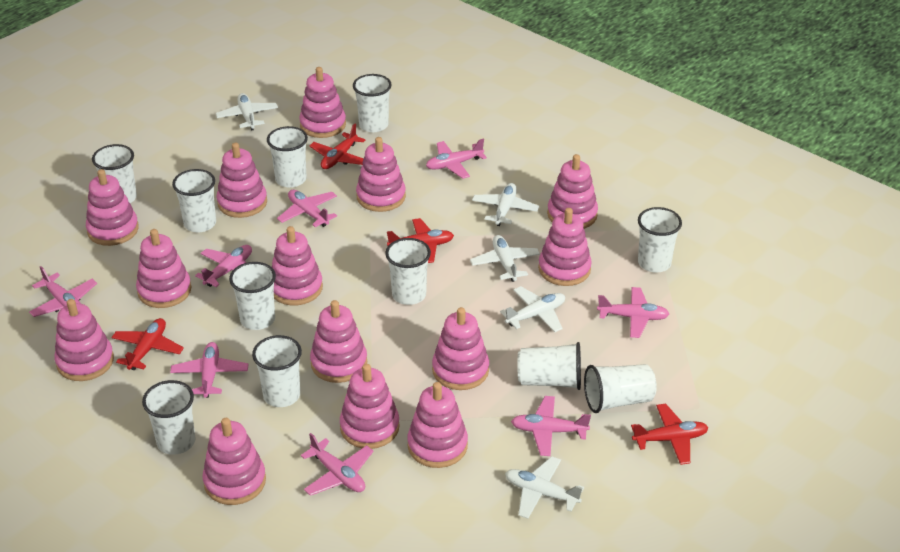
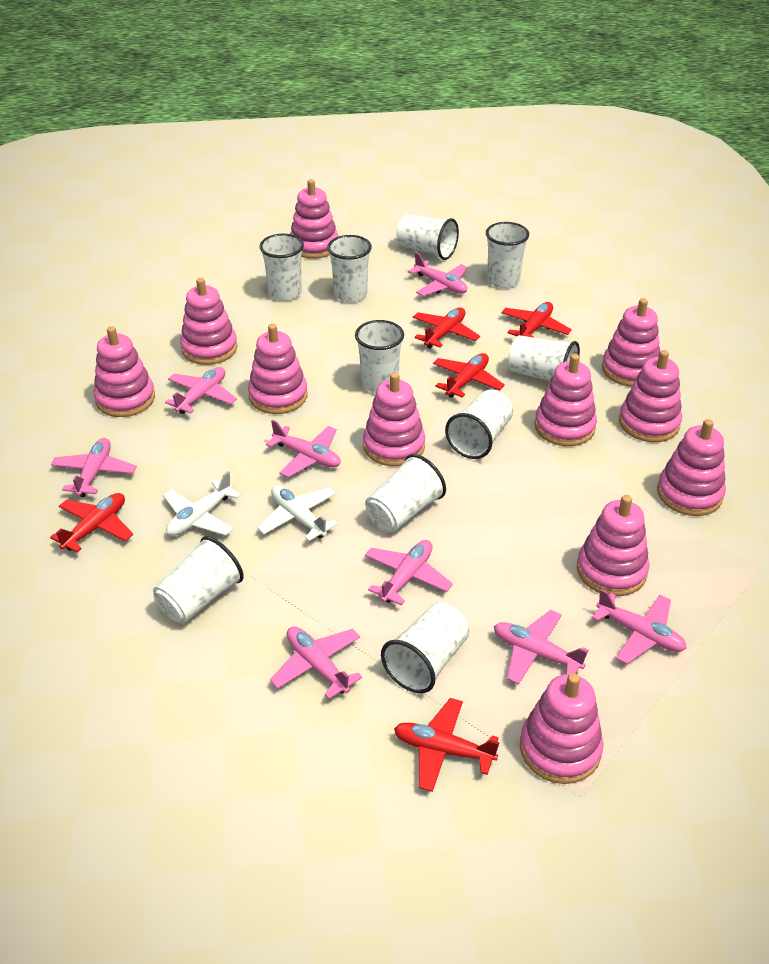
pink stacking toy: [54,299,114,381] [86,169,139,246] [136,229,191,308] [202,418,266,505] [217,143,267,218] [272,226,323,305] [299,67,346,138] [310,300,367,383] [340,364,400,449] [356,137,406,212] [407,382,468,468] [432,307,489,390] [538,208,592,286] [547,154,598,229] = 14 -> [94,326,155,417] [180,278,237,365] [248,324,308,414] [290,179,339,259] [363,372,425,466] [520,673,603,784] [534,354,597,446] [577,495,649,596] [602,298,660,387] [619,350,682,442] [657,419,726,516] = 11
red plane: [111,318,184,370] [309,124,365,169] [387,218,454,263] [631,404,709,465] = 4 -> [50,493,133,553] [394,698,500,792] [413,307,480,349] [433,353,505,398] [501,302,572,338] = 5
white cup: [92,144,137,203] [142,380,196,455] [172,169,216,232] [229,262,276,330] [252,335,302,407] [267,126,308,188] [353,74,392,132] [385,238,431,305] [517,342,581,390] [584,364,657,413] [638,207,682,272] = 11 -> [153,536,244,623] [259,234,304,301] [327,235,372,302] [355,320,404,393] [365,454,446,532] [381,602,470,694] [397,214,459,260] [445,389,513,459] [486,222,529,288] [508,335,580,381] = 10
white plane: [216,93,278,130] [470,235,540,282] [472,183,539,226] [500,286,565,332] [505,456,584,519] = 5 -> [163,471,241,536] [257,485,338,541] = 2

